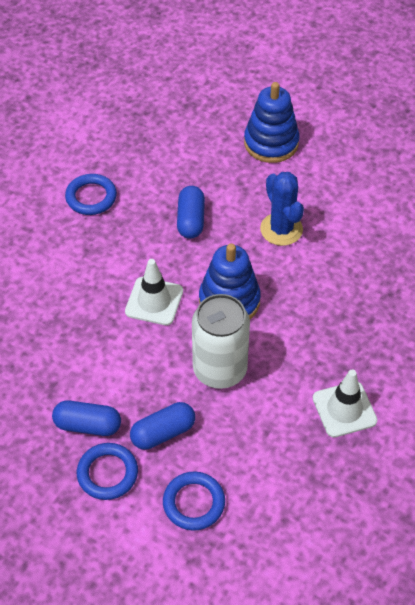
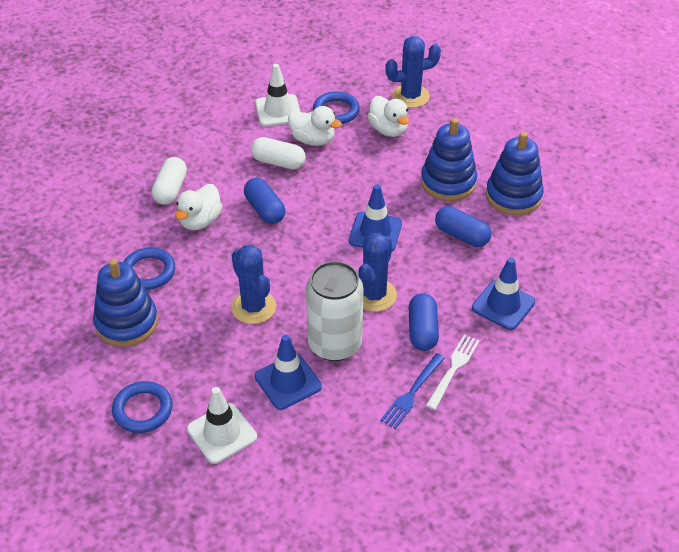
blue cactus: [260,172,304,246] = 1 -> [231,245,276,324] [359,233,397,312] [386,36,441,108] = 3
blue fork: none = 0 -> [380,353,445,429] = 1
blue stacking toy: [199,244,261,319] [244,82,299,163] = 2 -> [93,258,158,347] [421,118,477,201] [486,132,544,215] = 3
blue traffic cone: none = 0 -> [255,335,322,410] [349,184,402,251] [472,257,535,330] = 3
white capsule: none = 0 -> [152,157,187,205] [251,137,306,170] = 2
white duck: none = 0 -> [175,184,222,230] [288,106,342,146] [367,96,409,137] = 3
white fork: none = 0 -> [426,334,480,410] = 1

